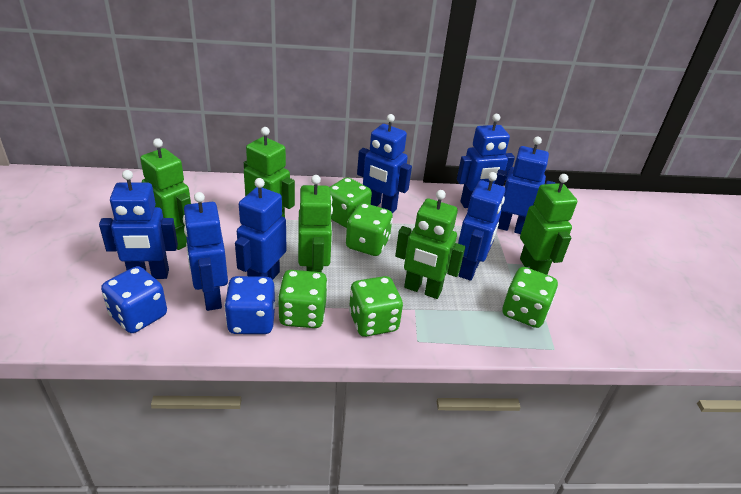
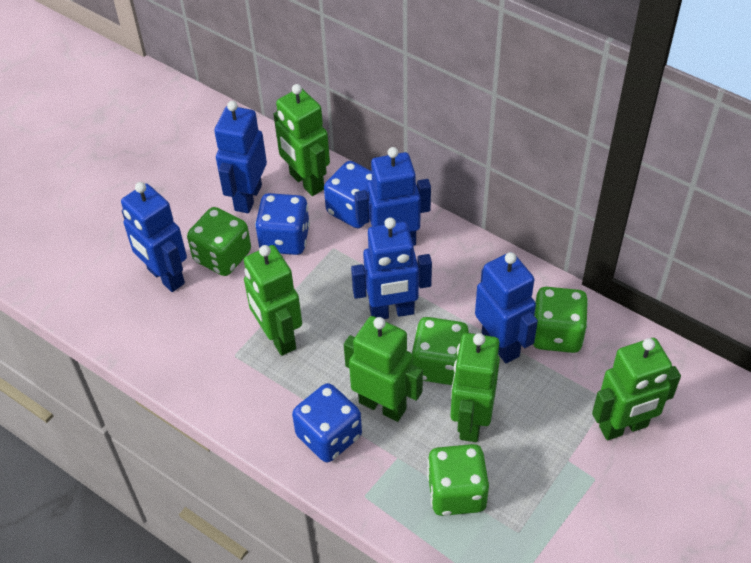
blue dice: [101,266,167,333] [224,276,275,334] = 2 -> [255,193,310,255] [292,383,362,462] [324,161,372,228] = 3
blue robot: [99,170,178,279] [183,192,228,311] [235,178,286,279] [357,114,412,214] [457,114,515,208] [458,172,505,281] [494,136,556,234] = 7 -> [121,182,187,292] [214,101,267,213] [351,218,432,319] [355,147,431,246] [475,252,538,363] = 5
green dice: [278,270,328,328] [330,177,372,228] [346,203,393,256] [349,276,403,337] [503,267,558,328] = 5 -> [187,207,251,276] [411,317,469,385] [427,444,489,516] [533,287,588,353] = 4

